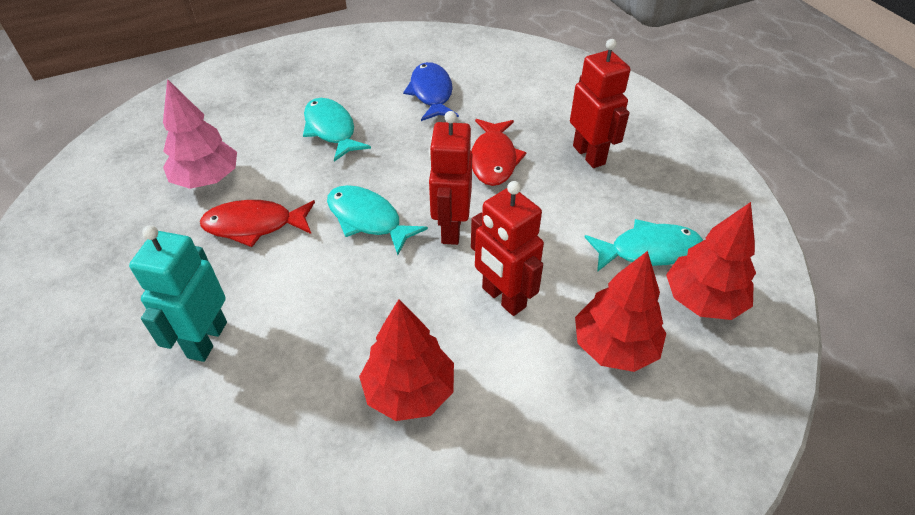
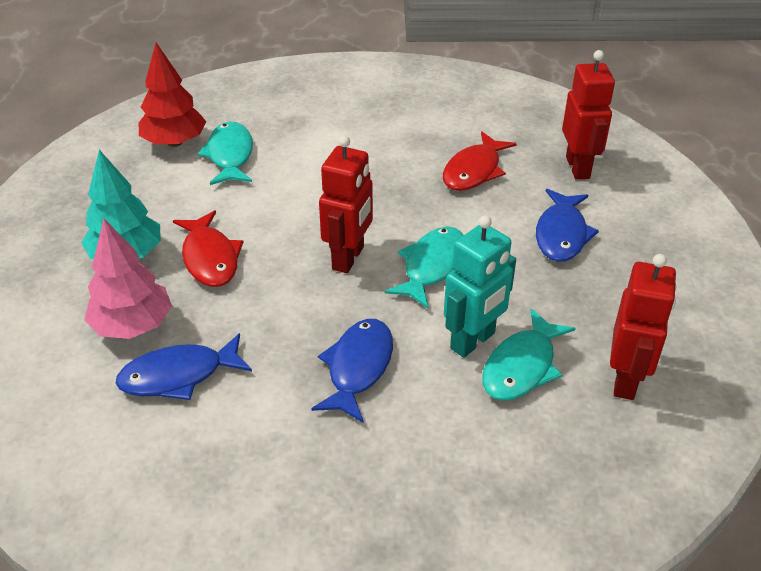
blue fish: [403,62,459,121] = 1 -> [116,333,252,400] [311,319,393,423] [536,189,599,262] = 3
red tree: [359,299,454,421] [575,251,666,372] [666,202,756,320] = 3 -> [139,43,206,147] = 1
turquoise tree: none = 0 -> [81,150,161,259] = 1

